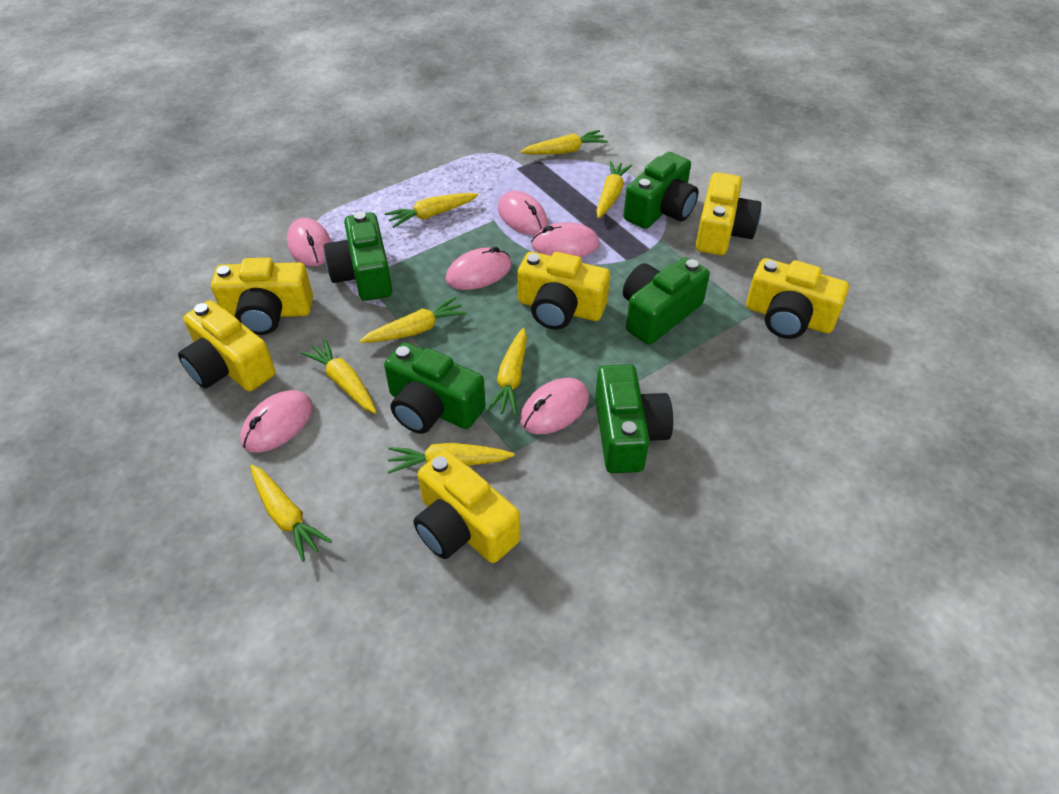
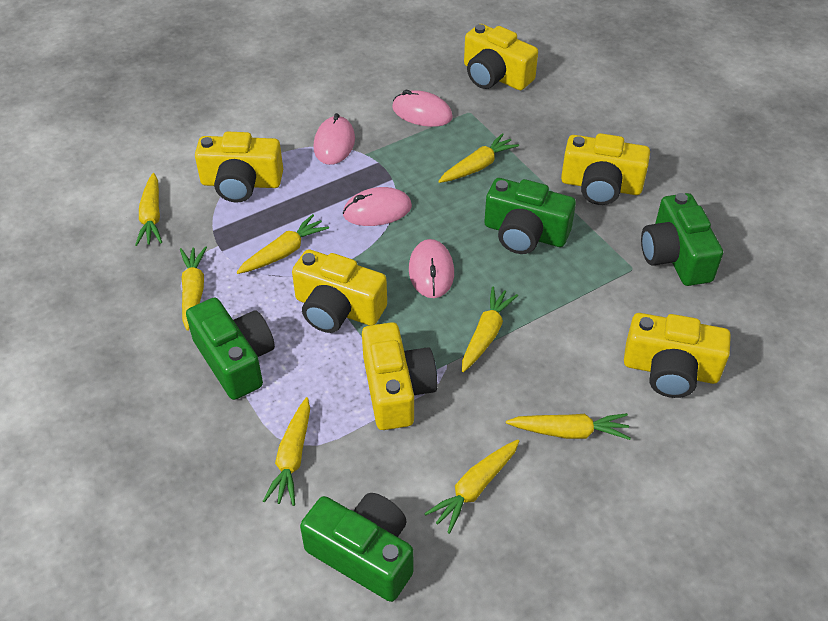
green camera: [324,212,392,301] [384,342,486,434] [595,364,673,473] [623,257,710,345] [624,152,699,229] = 5 -> [186,297,275,400] [300,493,413,602] [484,178,576,254] [641,193,723,286] = 4
pink mouse: [240,390,313,453] [287,218,331,266] [446,247,512,290] [498,191,548,235] [520,378,589,434] [531,222,600,257] = 6 -> [313,113,355,165] [343,187,412,226] [392,90,453,127] [409,239,454,298] = 4

